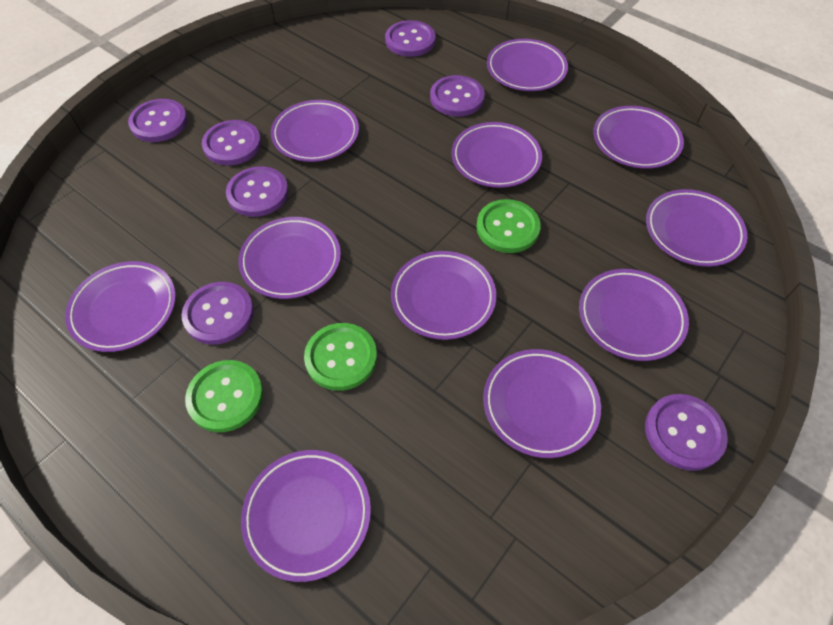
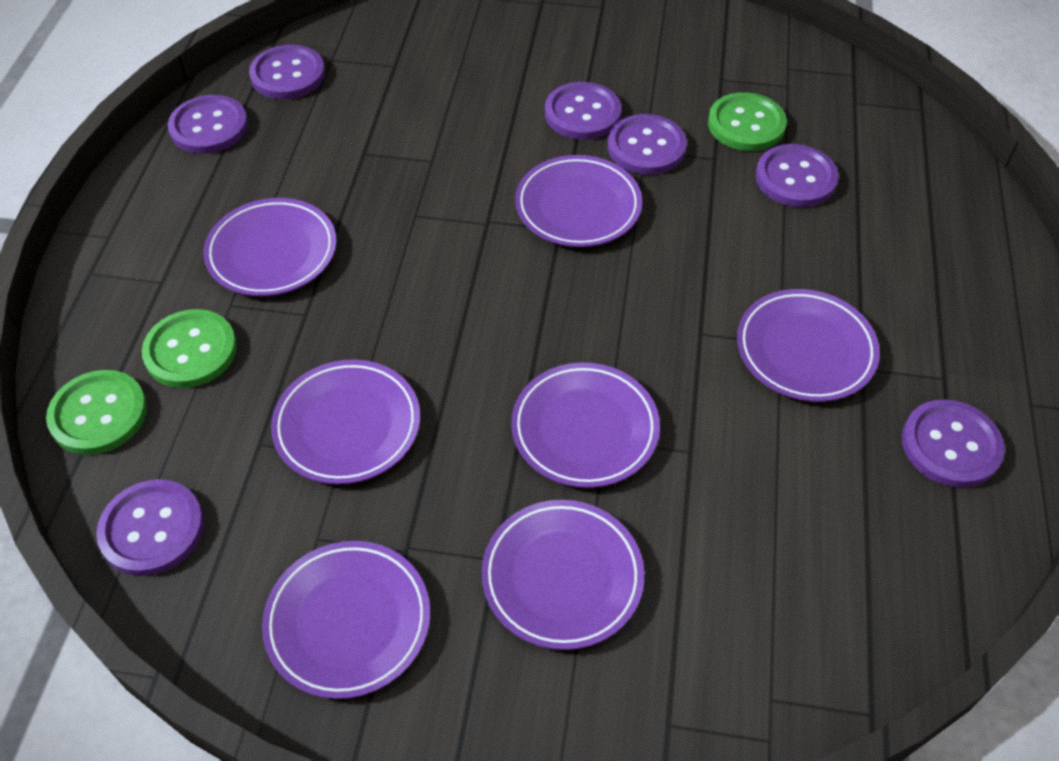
purple plate: [65,261,176,352] [238,217,341,299] [241,450,371,582] [271,100,359,162] [391,251,496,340] [451,122,542,188] [483,349,601,458] [487,39,568,91] [579,269,689,361] [593,106,684,169] [646,189,747,267] = 11 -> [203,198,337,296] [262,541,430,699] [271,360,420,485] [481,500,644,650] [511,362,660,488] [515,155,642,247] [737,289,880,402] = 7

